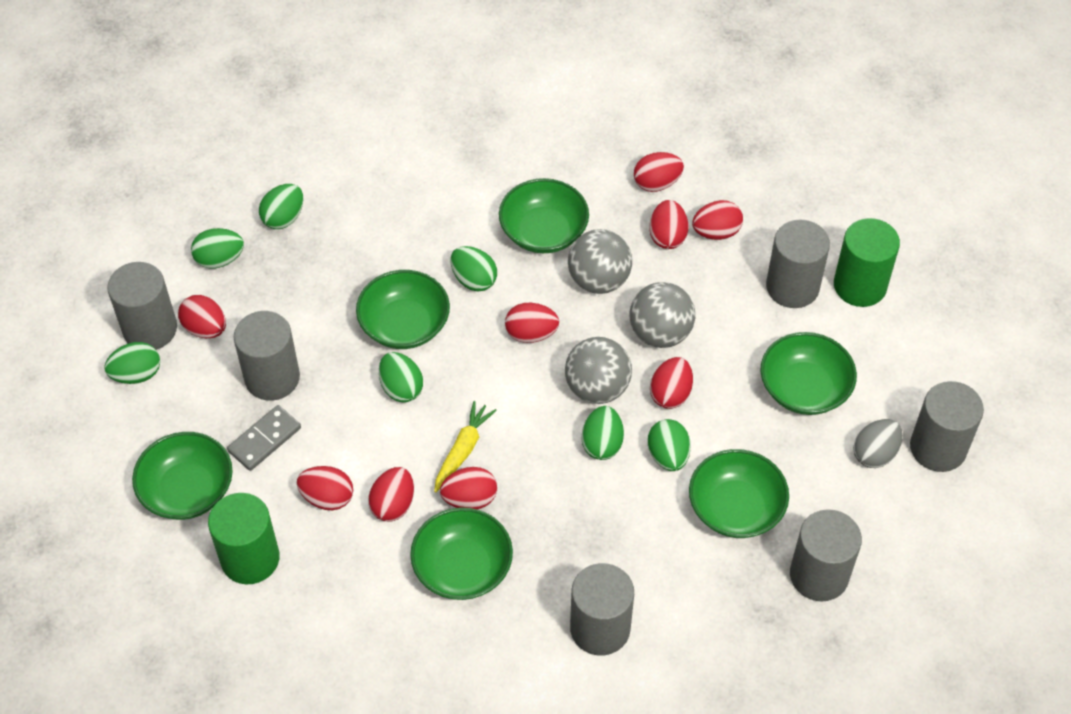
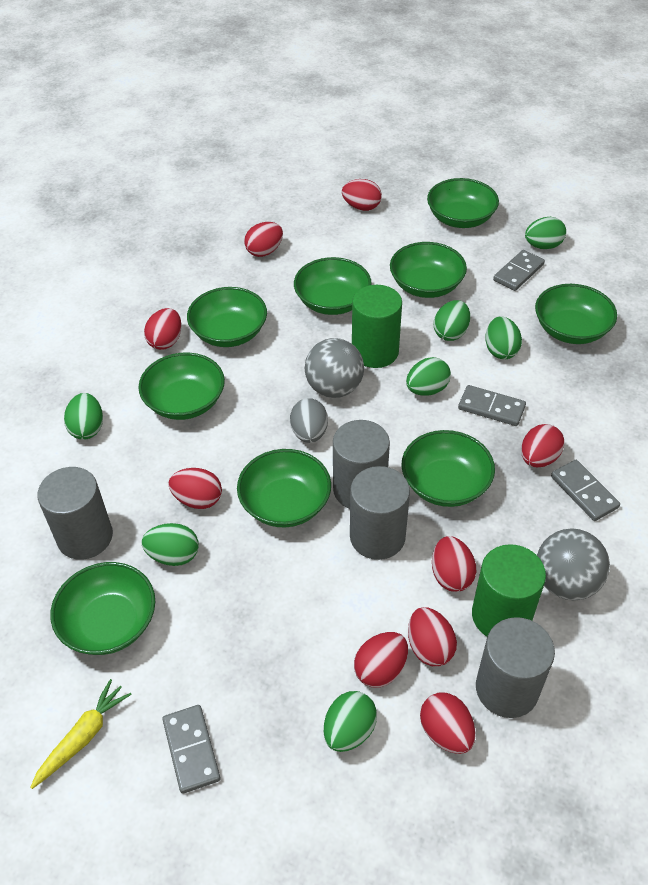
green bowl: [132,432,233,520] [356,270,450,349] [410,507,513,600] [499,178,589,253] [689,449,789,538] [760,332,857,415] = 6 -> [50,562,155,655] [138,352,225,420] [187,287,267,347] [237,449,331,527] [294,257,372,315] [390,242,467,298] [402,430,495,507] [427,178,499,228] [535,284,617,344] = 9
grey ball: [565,337,632,404] [568,229,632,294] [630,282,695,348] = 3 -> [304,338,364,398] [537,528,610,600] = 2
grey cylinder: [107,262,177,350] [234,311,300,401] [570,563,634,656] [766,220,830,308] [790,509,862,601] [910,381,984,472] = 6 -> [37,467,113,560] [333,420,390,509] [350,466,410,560] [476,617,555,718] = 4
grey domino: [227,405,301,471] = 1 -> [162,705,221,794] [458,385,526,426] [493,250,545,291] [551,460,620,521] = 4

